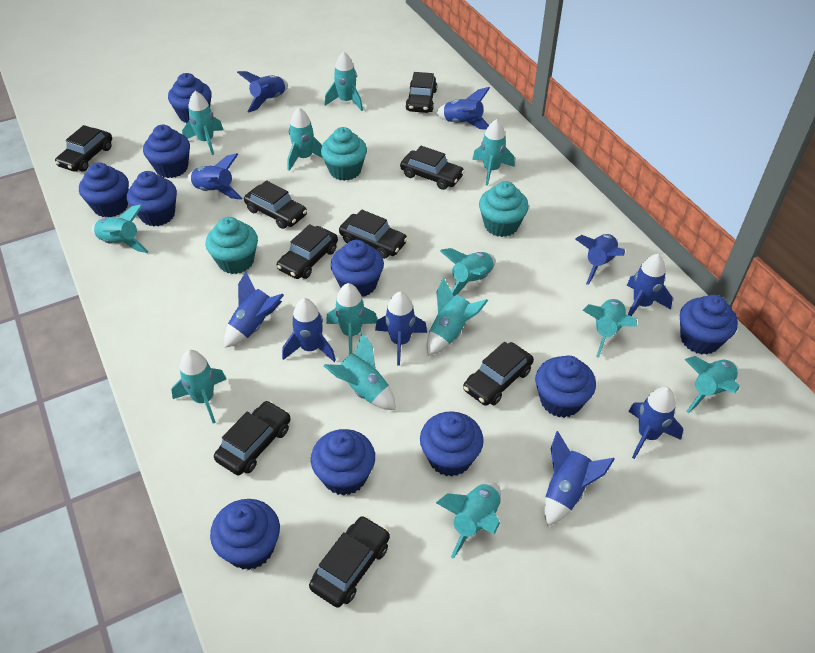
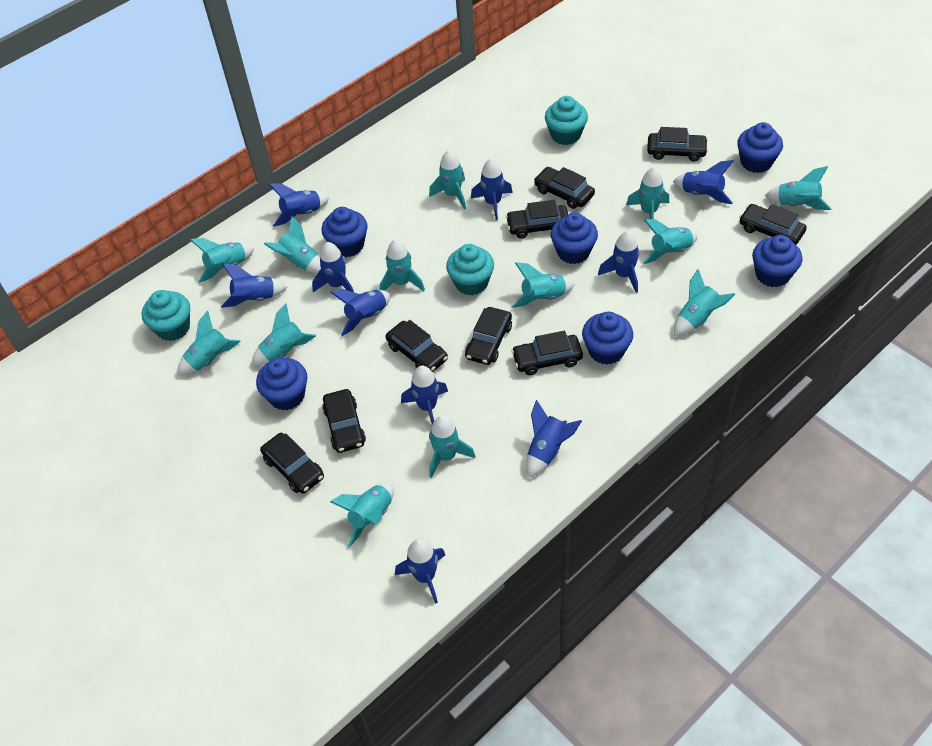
blue cupcake: [79,162,129,217] [127,171,177,226] [143,125,190,178] [168,73,212,123] [210,499,280,570] [311,429,375,496] [331,240,384,297] [420,411,484,477] [535,356,596,418] [680,295,738,355] = 10 -> [256,358,307,410] [322,207,368,257] [550,213,598,264] [582,312,633,365] [737,122,783,173] [752,235,802,287] = 6

